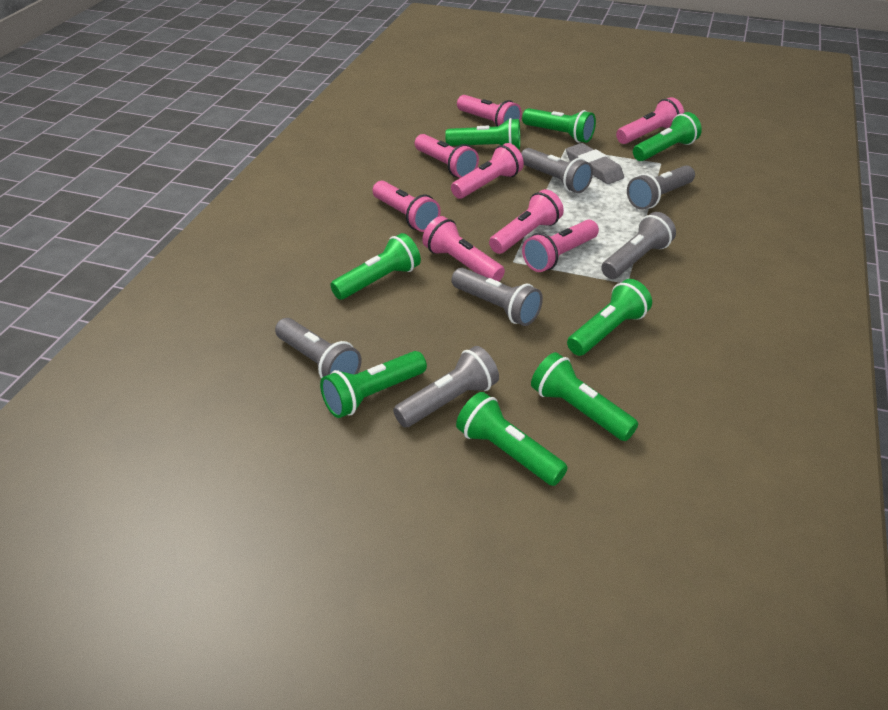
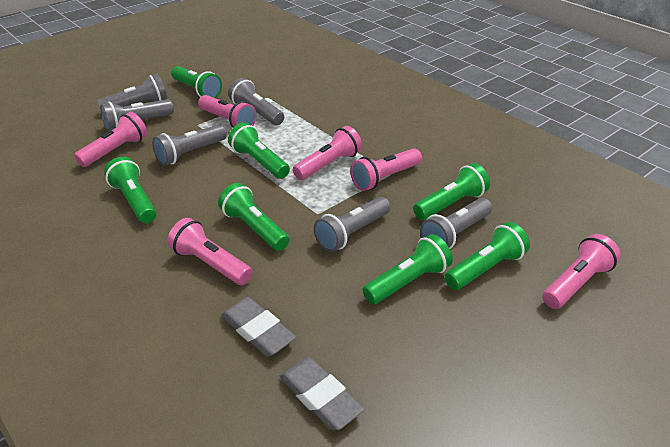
green flashlight: [320,351,427,418] [330,233,421,300] [445,118,520,150] [456,392,568,486] [522,108,596,143] [531,352,638,441] [567,279,652,356] [633,112,702,161] = 8 -> [104,157,157,223] [171,66,222,98] [218,183,289,251] [228,122,290,179] [363,234,453,304] [413,163,490,220] [445,222,530,290] = 7
grey eraser: [566,143,624,184] = 1 -> [221,297,296,356] [280,357,364,430] = 2
pink flashlight: [373,181,441,232] [415,134,479,178] [422,216,505,281] [451,143,524,199] [457,95,522,127] [489,189,564,254] [522,220,599,272] [616,97,684,144] = 8 -> [74,112,147,167] [168,218,252,285] [198,95,257,128] [293,126,362,180] [350,148,422,191] [542,234,621,309] = 6

